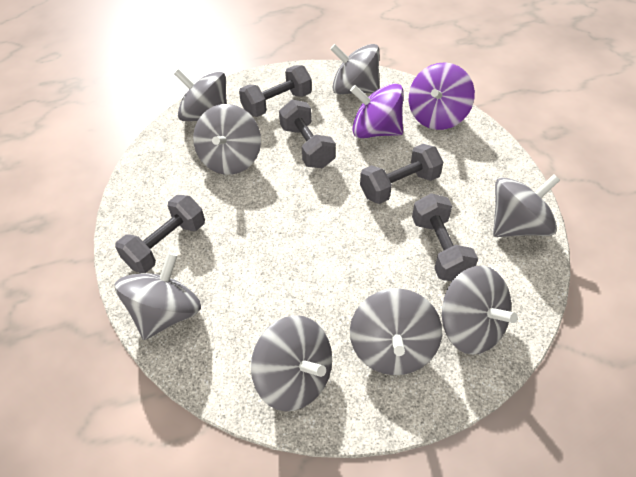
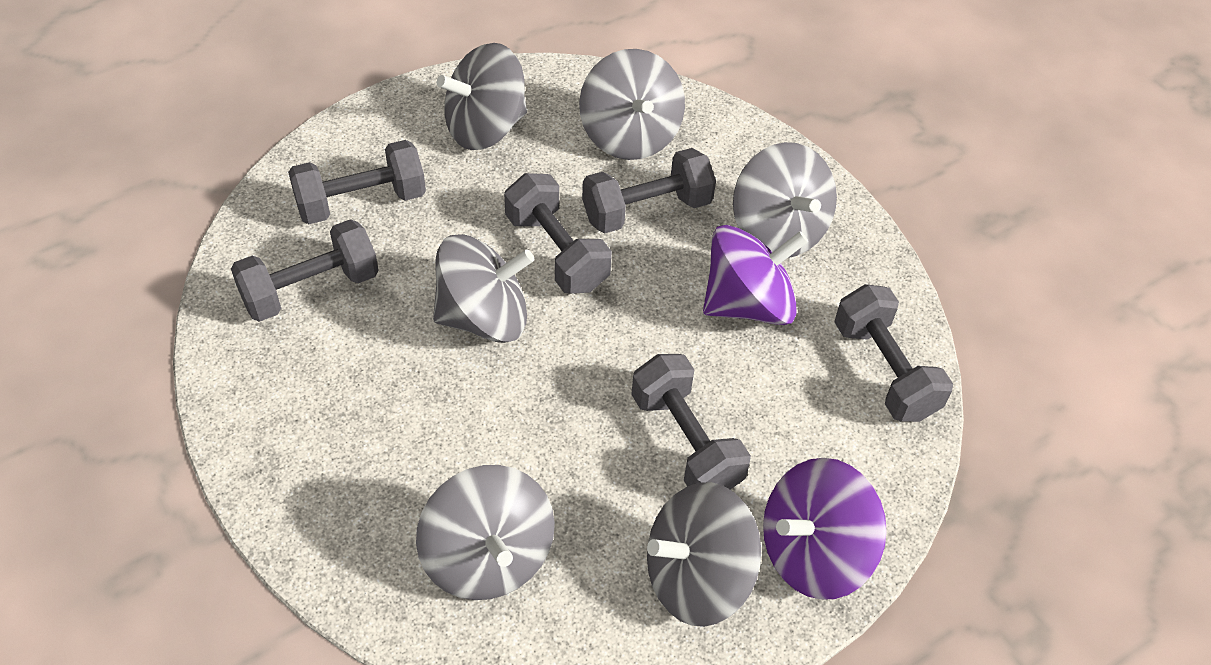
grey dumbbell: [115,195,205,273] [239,65,312,117] [279,100,336,168] [360,144,443,204] [412,193,478,281] = 5 -> [231,219,379,322] [288,140,426,224] [504,173,612,294] [582,148,716,233] [631,354,751,490] [834,284,953,422] = 6
grey spinning top: [115,252,201,340] [174,69,227,121] [193,104,261,175] [251,315,332,411] [330,44,380,95] [350,288,442,375] [442,266,518,355] [493,174,560,237] = 8 -> [416,465,555,600] [433,234,534,343] [437,43,527,150] [579,49,685,160] [647,482,761,627] [733,142,837,258] = 6

